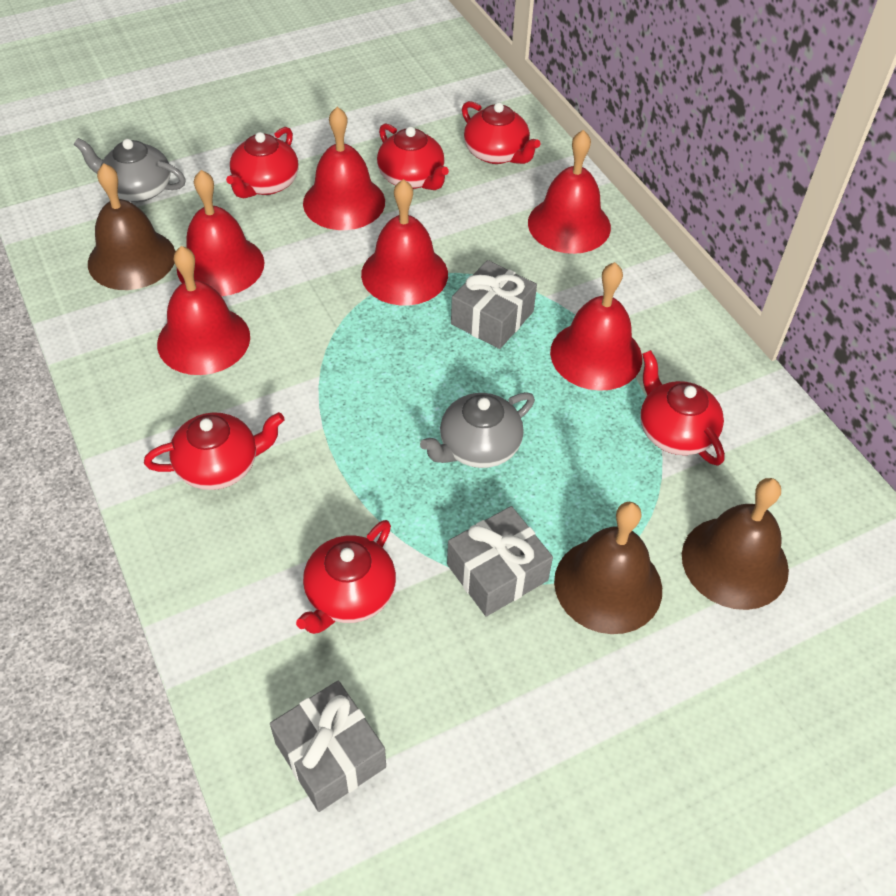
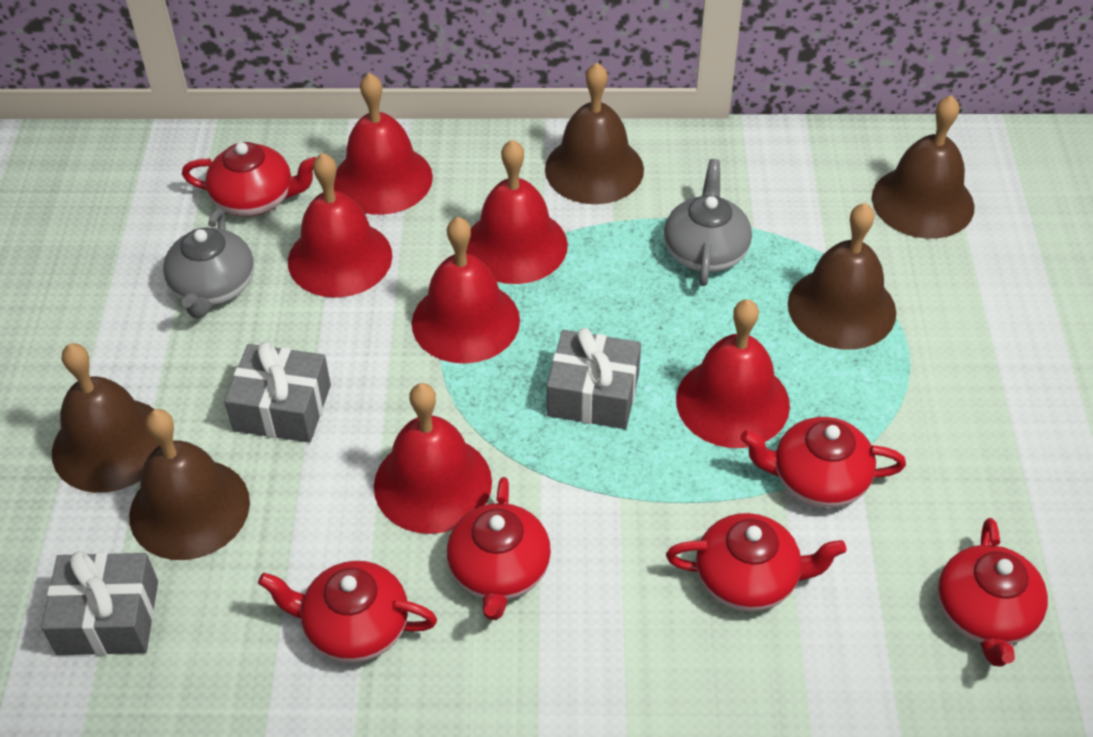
brown bell: [88,163,176,290] [554,502,662,634] [682,478,789,610] = 3 -> [52,343,159,493] [129,409,250,560] [545,63,644,204] [788,203,896,350] [872,95,975,239] = 5

